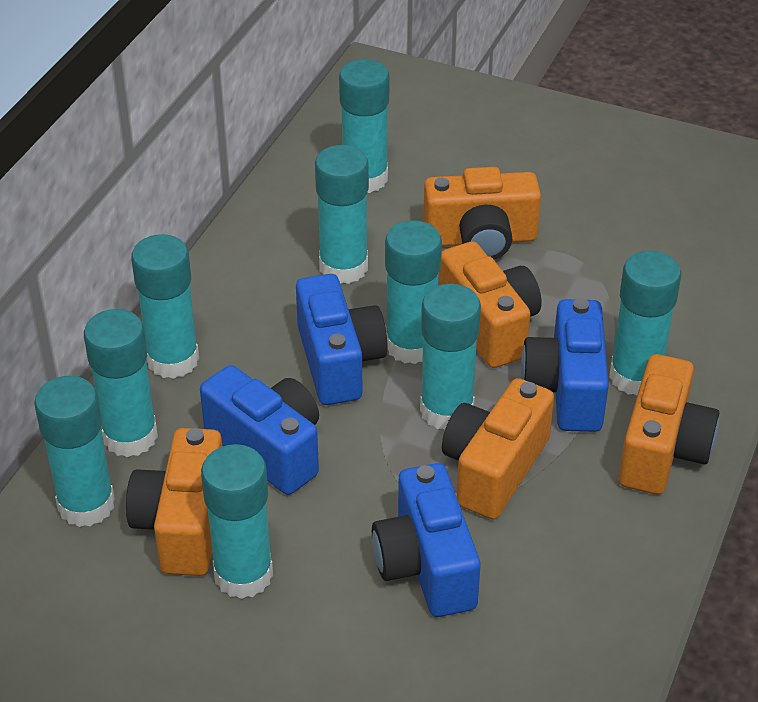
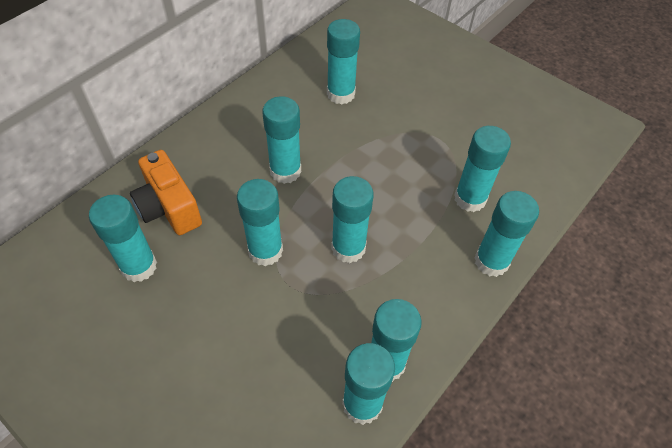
blue camera: [200,365,319,495] [296,274,388,405] [372,463,480,617] [521,298,609,432] = 4 -> none = 0
orange camera: [126,428,222,576] [423,167,541,259] [439,241,541,368] [442,378,554,519] [619,354,719,495] = 5 -> [130,150,202,235] = 1

